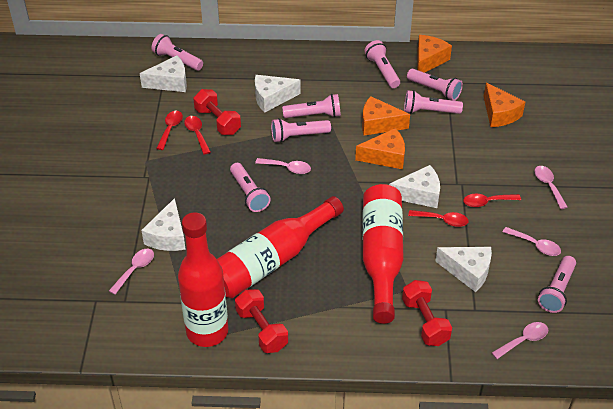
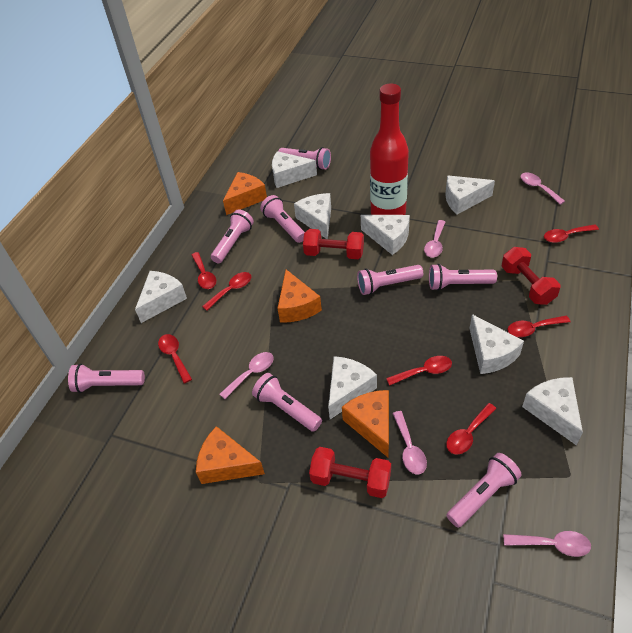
red bottle: [178,212,228,347] [217,196,344,298] [362,184,404,324] = 3 -> [370,83,409,215] = 1
red spoon: [156,111,183,150] [184,116,211,155] [408,210,469,227] [463,194,521,207] = 4 -> [158,334,192,383] [192,252,216,289] [202,272,251,311] [386,356,452,386] [446,403,497,455] [507,316,570,337] [544,225,599,243] = 7
white cheese: [140,56,187,92] [141,198,186,251] [255,75,301,113] [389,165,440,208] [435,247,492,292] = 5 -> [135,271,187,323] [272,151,317,188] [294,193,331,239] [328,356,377,419] [361,215,410,255] [445,175,495,214] [469,314,524,374] [522,377,583,445] = 8

